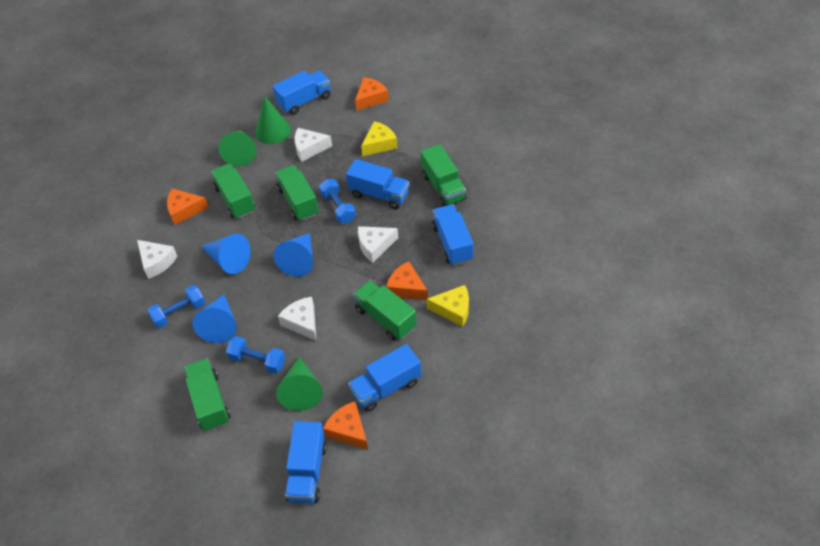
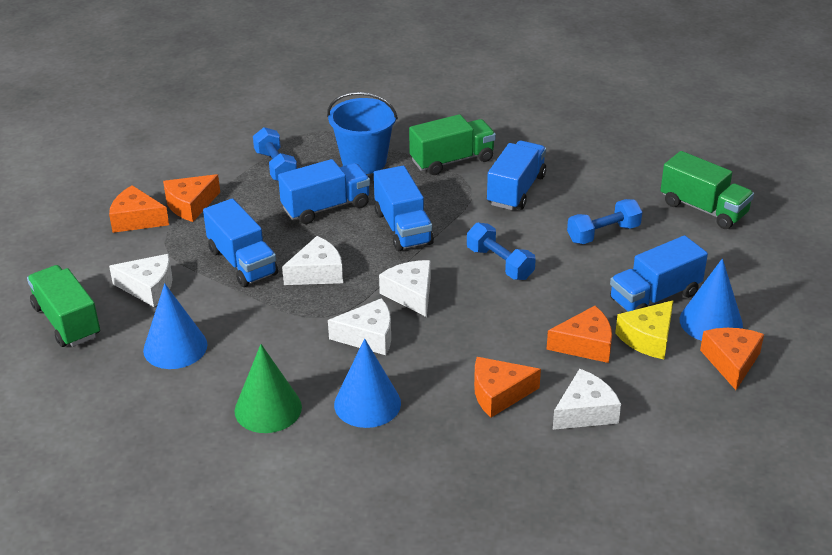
blue bucket: none = 0 -> [327,92,398,174] = 1
green cone: [219,130,256,166] [255,97,291,144] [276,357,323,411] = 3 -> [235,344,302,433] = 1
green truck: [184,358,230,431] [211,164,255,219] [275,165,319,221] [353,280,417,340] [421,144,466,207] = 5 -> [27,265,100,347] [409,114,496,175] [661,151,754,229] = 3
orange cheese: [167,189,209,225] [323,401,368,449] [355,77,389,111] [386,261,428,300] = 4 -> [109,185,169,233] [163,174,220,222] [474,357,541,418] [546,306,612,363] [700,328,764,390] = 5
white cheese: [137,240,177,279] [278,297,316,341] [294,128,332,162] [358,226,398,263] = 4 -> [109,254,173,307] [282,236,343,285] [328,298,391,355] [379,260,431,317] [553,369,621,430] = 5
yellow cheese: [361,121,398,156] [426,285,469,327] = 2 -> [615,300,674,359] = 1

